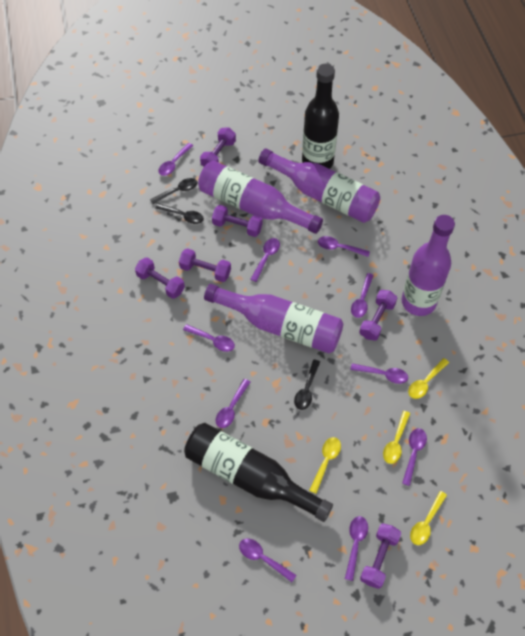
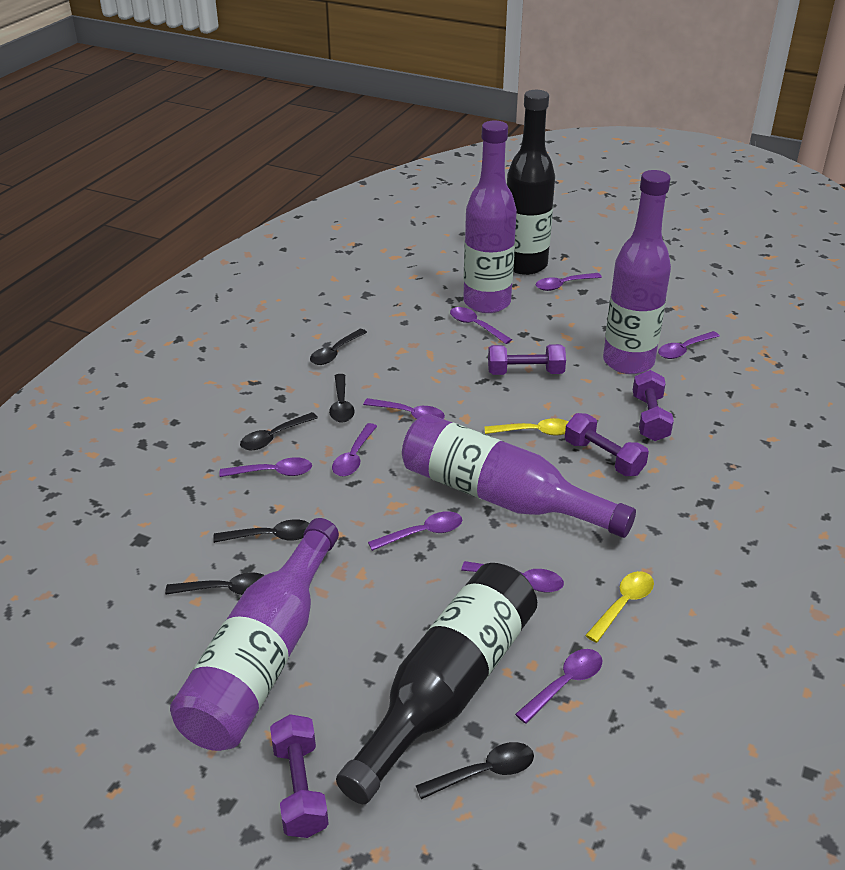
black spoon: [150,178,198,204] [155,203,204,224] [294,359,320,410] = 3 -> [165,572,265,595] [213,519,309,543] [240,412,318,450] [310,329,367,365] [329,374,355,423] [416,742,534,799] = 6
purple dumbbell: [135,257,185,299] [179,248,231,282] [200,127,236,167] [212,205,262,237] [359,290,397,341] [360,523,401,589] = 6 -> [270,714,329,838] [488,344,566,375] [565,413,649,476] [633,370,674,441] = 4
purple spoon: [158,143,193,176] [183,324,235,352] [216,379,250,428] [239,538,296,582] [250,238,280,282] [318,236,370,257] [345,516,368,581] [350,363,408,384] [351,273,374,318] [402,428,427,486] = 10 -> [219,457,312,477] [332,423,377,476] [363,398,445,419] [368,511,462,551] [450,307,512,344] [461,561,564,593] [515,649,602,724] [536,273,602,291] [658,331,720,359] = 9
yellow spoon: [309,437,341,494] [383,411,410,464] [408,358,449,399] [410,491,447,545] = 4 -> [484,418,568,436] [585,571,654,643] = 2

